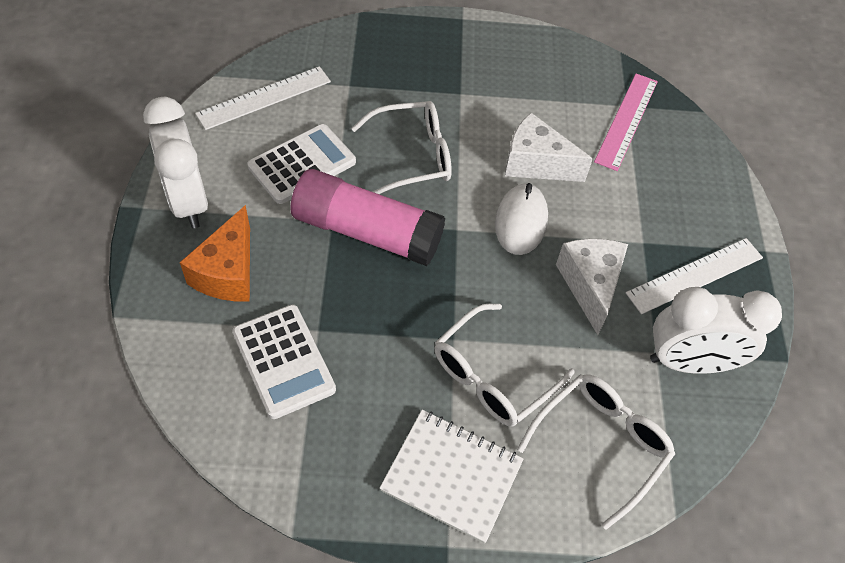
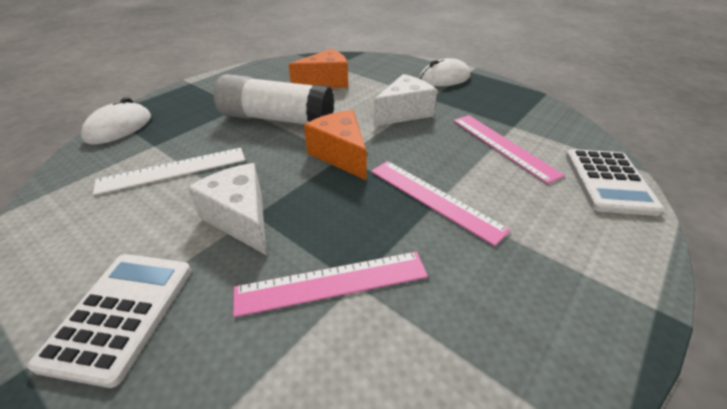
orange cheese: [180,205,250,302] = 1 -> [288,49,348,88] [304,110,367,180] = 2
pink glue stick: [290,169,445,266] = 1 -> none = 0
pink ruler: [594,74,658,171] = 1 -> [233,252,428,317] [371,161,510,246] [453,115,565,184] = 3
white clock: [143,97,208,228] [650,287,782,374] = 2 -> none = 0
white glasses: [351,101,452,194] [434,304,575,426] [517,374,675,530] = 3 -> none = 0
white glue stick: none = 0 -> [214,74,334,124] = 1
white mouse: [495,183,548,255] = 1 -> [81,97,151,145] [419,58,470,86] = 2
white notebook: [380,410,524,543] = 1 -> none = 0
white ruler: [195,66,331,130] [626,238,763,314] = 2 -> [93,148,245,195] = 1

